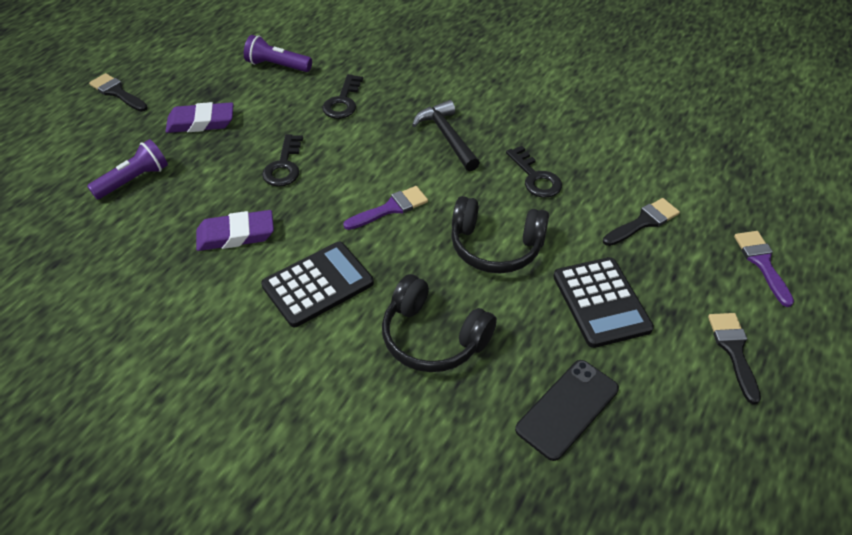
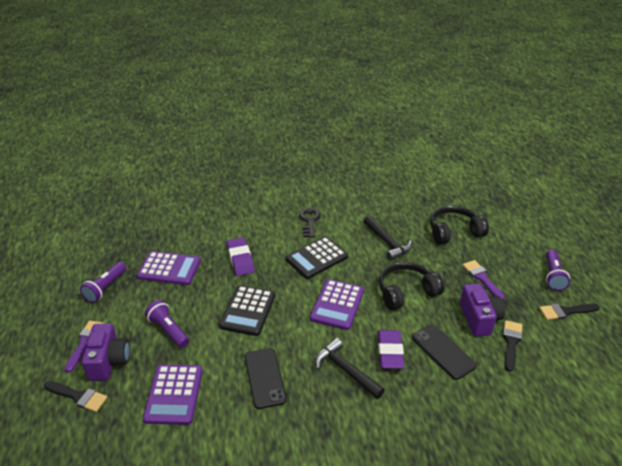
black hammer: [412,100,480,171] = 1 -> [315,338,385,399] [363,216,412,260] = 2
black key: [262,134,303,187] [322,74,363,119] [506,146,562,198] = 3 -> [299,208,321,238] = 1
black phone: [515,360,619,461] = 1 -> [245,348,287,409] [412,325,477,380] = 2
purple calculator: none = 0 -> [137,251,201,285] [143,364,203,425] [310,279,364,330] = 3
purple camera: none = 0 -> [82,323,130,381] [460,283,505,337] = 2
purple flashlight: [87,139,168,199] [244,35,312,72] = 2 -> [80,262,126,303] [145,300,189,348] [546,249,570,291] = 3

